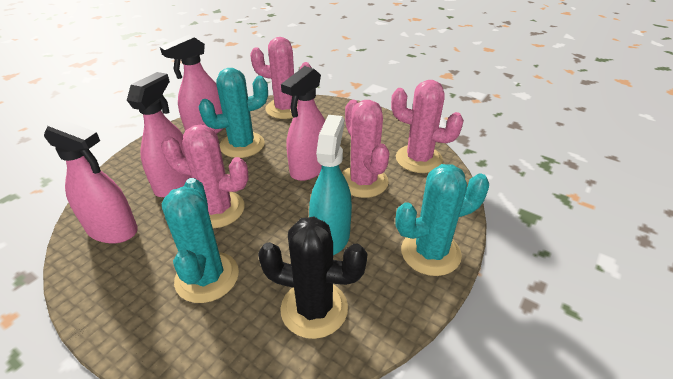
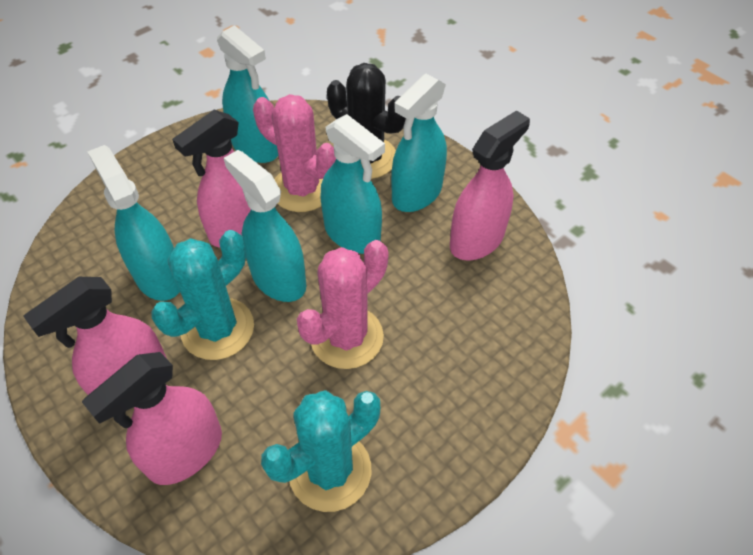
pink cactus: [161,125,249,228] [250,37,312,119] [342,100,389,198] [391,80,464,173] = 4 -> [253,94,336,212] [297,240,388,369] = 2
turquoise cactus: [162,178,239,303] [199,68,268,158] [395,164,489,276] = 3 -> [151,230,254,360] [261,390,380,512] = 2
turquoise spray bottle: [309,115,352,255] = 1 -> [87,145,180,301] [217,25,278,163] [224,150,306,302] [320,114,385,254] [391,74,447,212] = 5

